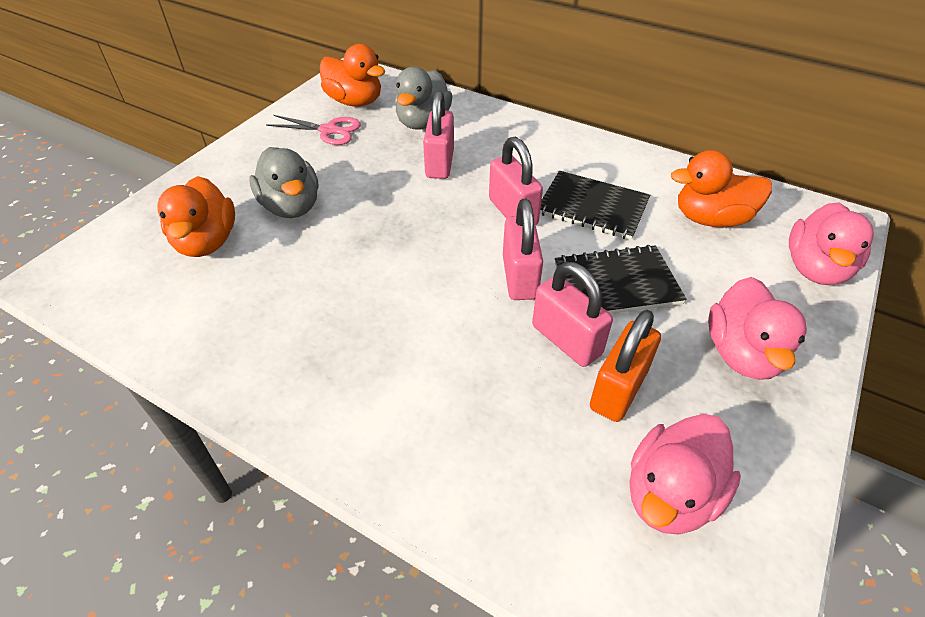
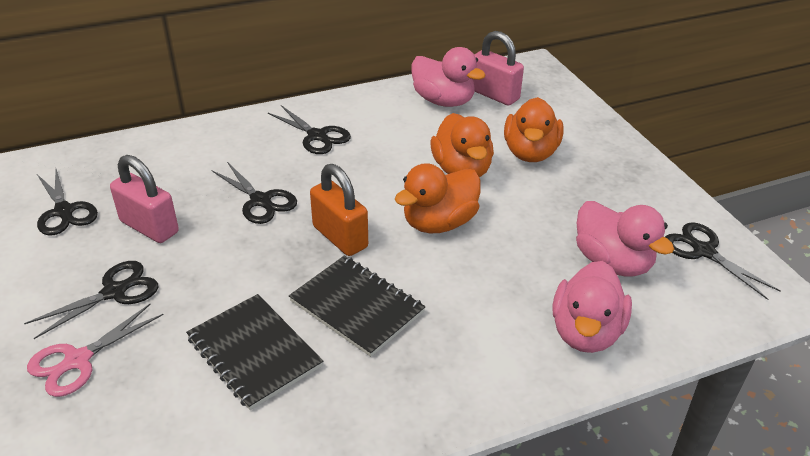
black scissors: none = 0 -> [24,261,158,339] [37,169,98,236] [211,162,297,224] [268,105,351,154] [665,222,781,300] = 5
grey duck: [249,147,318,218] [394,67,452,130] = 2 -> none = 0
pink padlock: [423,90,454,179] [489,137,543,225] [503,198,543,300] [532,262,613,367] = 4 -> [110,155,179,243] [472,31,524,106] = 2

